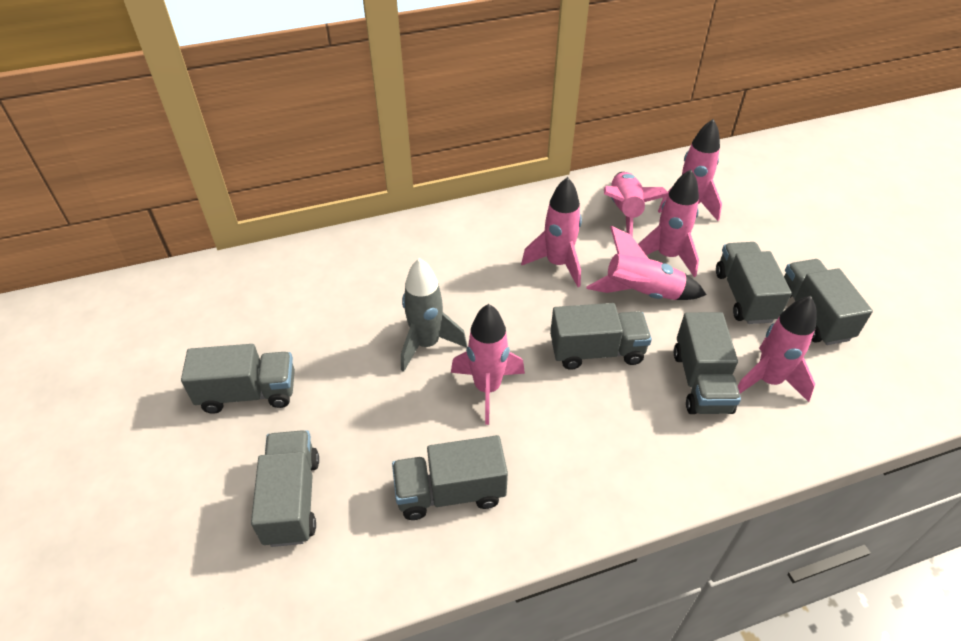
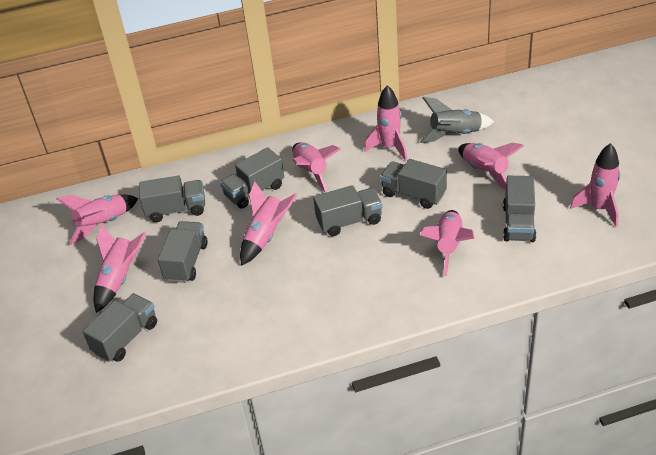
pink rocket: [451,304,525,425] [521,177,582,287] [586,226,706,300] [604,172,669,237] [638,169,699,277] [658,119,722,221] [738,296,817,402] = 7 -> [56,194,138,245] [94,224,146,313] [240,181,297,266] [292,142,341,193] [364,85,407,161] [420,210,475,276] [458,143,524,190] [570,143,620,227] = 8

